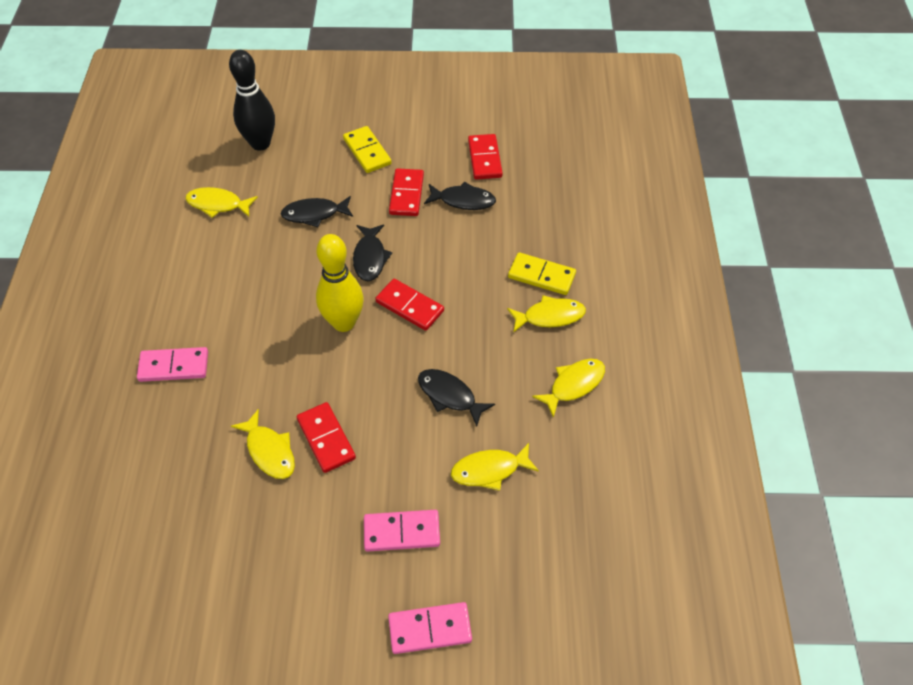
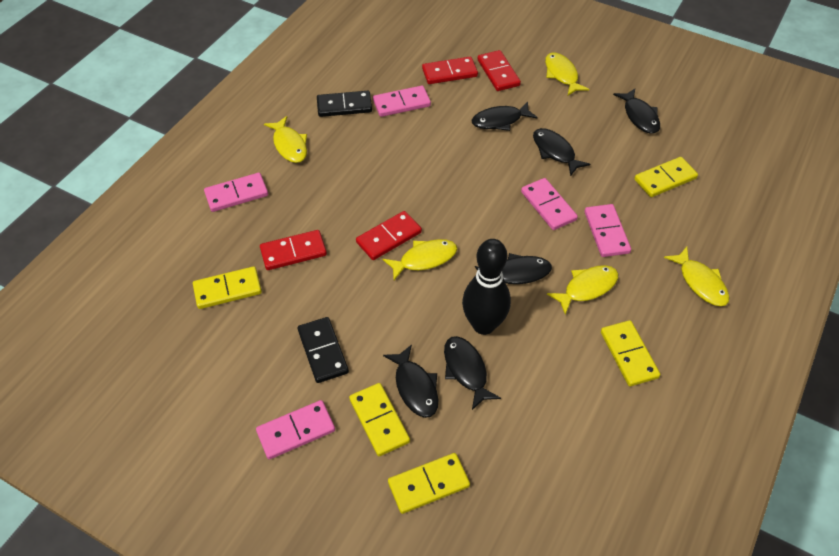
black domino: none = 0 -> [298,317,349,383] [317,91,372,117] = 2
black fish: [281,196,353,227] [353,224,392,281] [418,369,495,427] [424,182,496,210] = 4 -> [383,344,438,418] [444,336,501,410] [472,101,538,131] [475,253,552,284] [533,128,591,176] [613,89,660,134] = 6
pink domino: [137,347,208,382] [364,510,440,552] [388,602,472,654] = 3 -> [204,173,268,212] [256,400,335,459] [373,86,431,117] [521,178,578,230] [584,204,631,257] = 5
yellow bowling pin: [316,234,364,332] = 1 -> none = 0
yellow domino: [343,126,392,173] [508,252,576,295] = 2 -> [193,266,262,309] [349,383,410,456] [388,453,470,514] [601,320,660,386] [634,157,698,197] = 5

